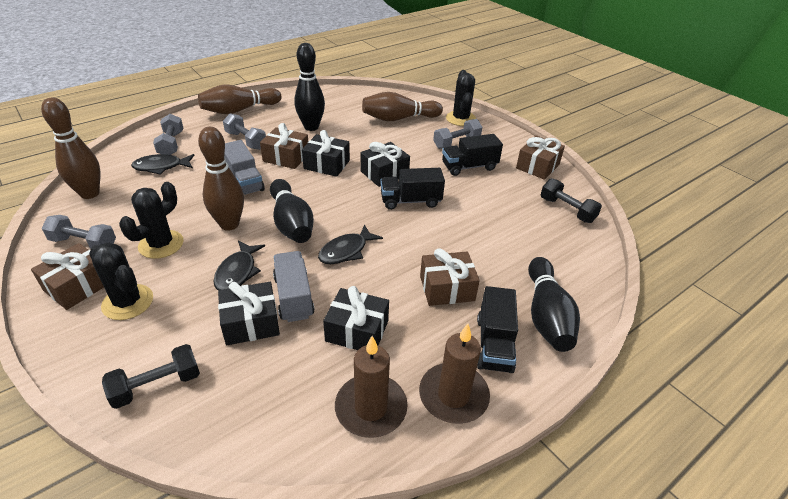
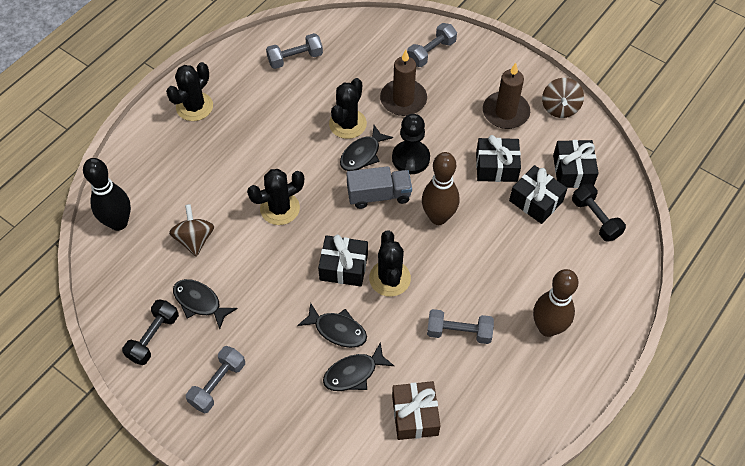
black bowling pin: [270,179,314,243] [294,43,325,131] [528,257,580,352] = 3 -> [83,158,131,231] = 1
black cactus: [89,242,153,320] [119,182,184,259] [446,70,476,126] = 3 -> [166,62,213,121] [247,169,304,225] [329,78,367,139] [369,230,411,297] = 4
black fish: [131,154,195,175] [214,241,265,291] [318,224,383,264] = 3 -> [173,279,238,329] [297,303,367,348] [323,342,394,391] [340,125,393,171] = 4
black pawn: none = 0 -> [392,114,430,174] = 1
black truck: [380,168,445,210] [442,134,503,176] [477,286,518,373] = 3 -> none = 0
brown bowling pin: [41,97,100,199] [198,84,282,114] [198,127,244,231] [362,92,443,121] = 4 -> [422,152,459,225] [533,269,578,337] = 2
brown gift: [31,243,104,310] [260,123,308,169] [420,248,480,306] [516,136,565,180] = 4 -> [392,381,441,440] = 1
brown spinning top: none = 0 -> [169,204,214,257] [542,78,584,118] = 2
grey truck: [224,140,265,195] [273,251,315,322] = 2 -> [346,166,412,209] = 1

